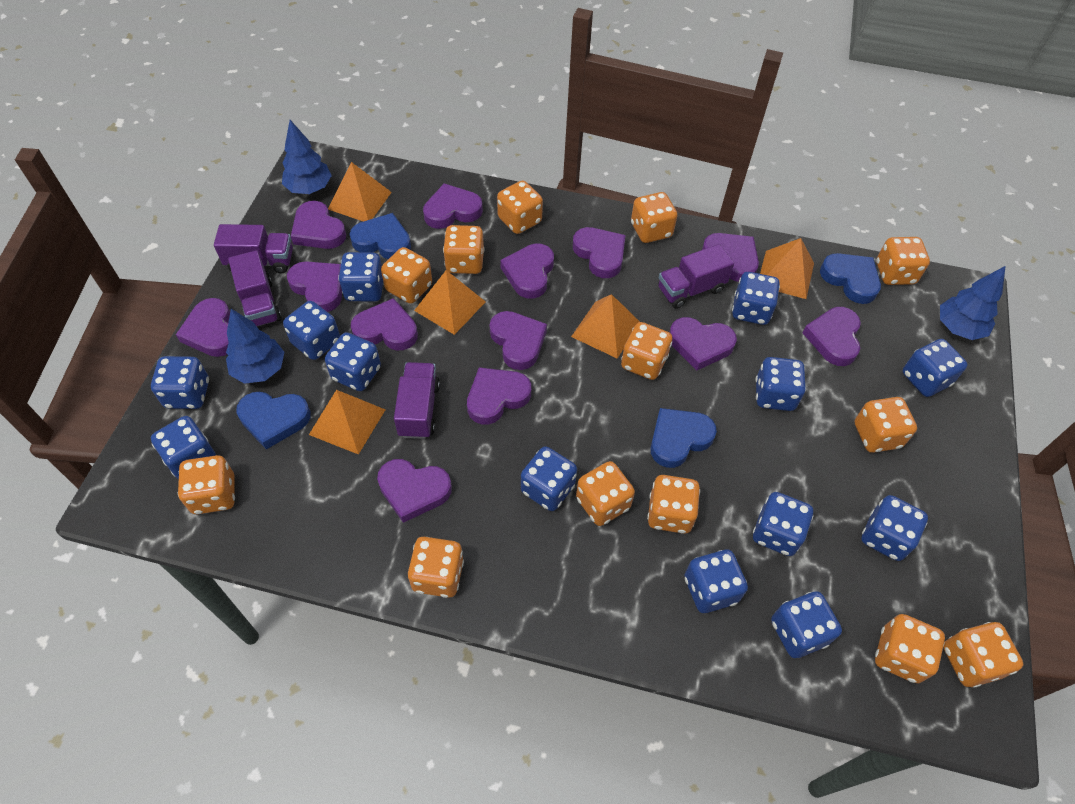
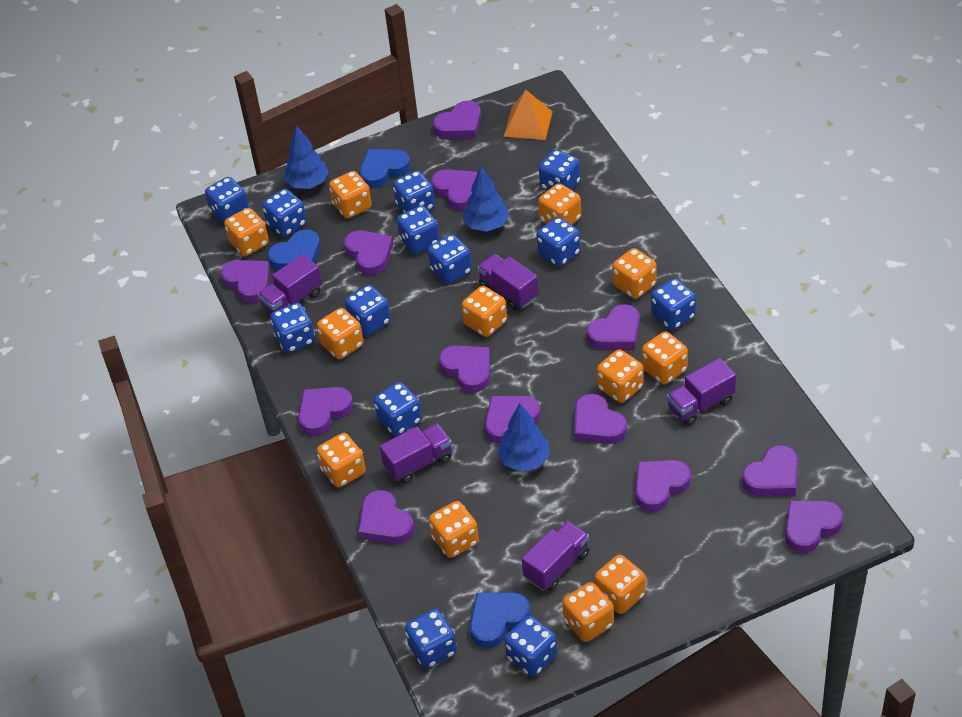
blue heart: [236,391,311,449] [350,213,411,259] [651,408,717,468] [820,253,881,304] = 4 -> [268,229,320,270] [359,149,410,188] [470,592,531,648] = 3
orange dice: [178,455,235,514] [381,247,432,304] [408,537,464,598] [443,225,484,274] [497,181,543,234] [576,461,635,526] [621,322,672,380] [631,192,677,243] [647,475,700,534] [854,397,917,453] [875,614,945,683] [876,237,930,285] [943,622,1023,688] = 13 -> [224,208,269,256] [317,308,364,359] [317,433,366,487] [329,171,372,218] [429,501,479,558] [461,286,507,337] [538,183,581,225] [562,582,614,642] [594,555,646,614] [597,349,643,403] [612,248,657,299] [642,331,688,385] = 12
orange pyramid: [309,390,386,455] [328,162,392,222] [414,270,486,335] [571,294,640,359] [760,238,814,299] = 5 -> [504,90,553,140] = 1
purple truck: [214,224,293,273] [228,250,282,326] [394,362,440,439] [658,244,734,308] = 4 -> [258,254,322,313] [380,424,452,484] [477,254,539,310] [521,521,589,591] [667,358,736,425] = 5

